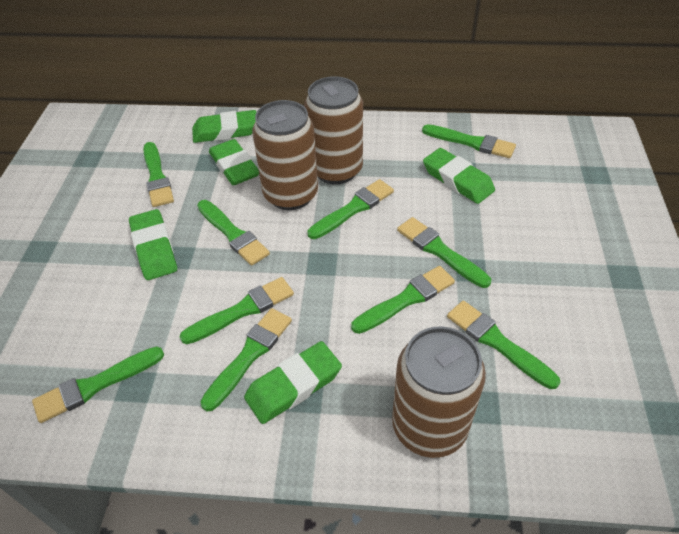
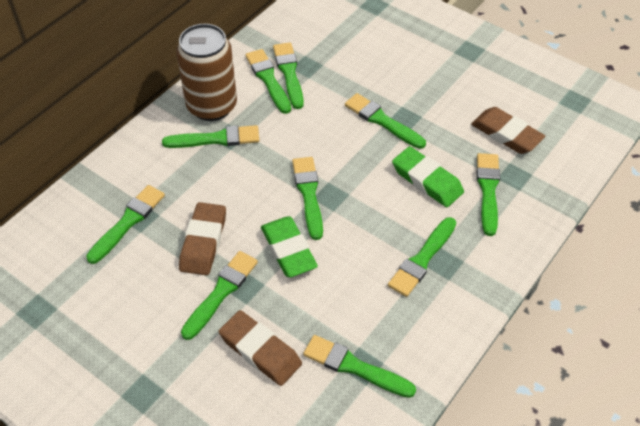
brown can: [252,100,318,210] [304,76,363,184] [392,326,486,458] = 3 -> [176,24,237,121] = 1
brown eraser: none = 0 -> [179,202,226,276] [219,310,302,386] [471,107,545,154] = 3
green eraser: [129,209,177,280] [192,110,256,143] [209,139,259,185] [244,341,342,424] [423,148,495,204] = 5 -> [261,216,318,278] [392,146,464,207] = 2

